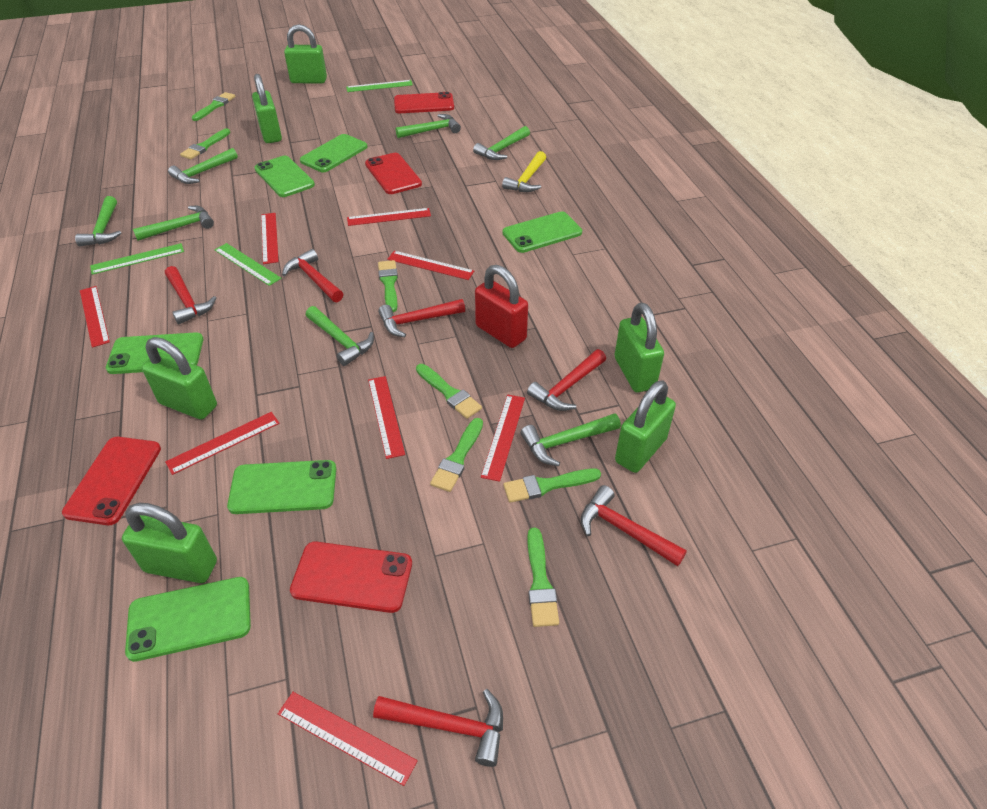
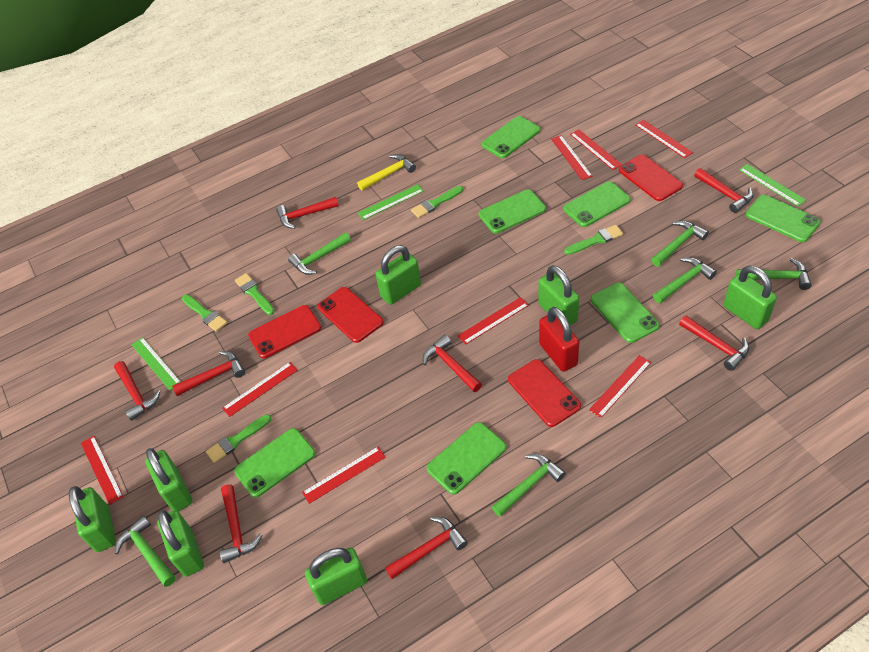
green brush: [180,128,230,159] [192,92,235,121] [378,260,398,312] [416,364,482,419] [430,418,483,492] [503,468,601,503] [527,527,559,627] = 7 -> [182,295,227,332] [206,414,271,463] [235,273,275,315] [411,186,463,218] [564,225,623,255] = 5
green hammer: [75,196,122,246] [133,206,214,241] [168,148,238,184] [306,306,374,366] [396,114,461,138] [473,126,530,160] [521,413,621,466] = 7 -> [115,515,176,587] [288,232,351,275] [492,454,566,517] [651,220,709,266] [653,257,717,303] [736,258,812,290] = 6
green padlock: [122,503,217,583] [142,337,217,420] [252,74,282,143] [284,24,327,84] [614,303,664,392] [615,380,676,473] = 6 -> [69,486,116,552] [145,448,192,512] [157,510,204,577] [305,548,367,605] [376,245,421,305] [538,265,579,326] [724,266,777,329] = 7
green phone: [106,332,203,374] [125,577,251,662] [227,460,336,514] [254,156,315,197] [300,134,368,172] [503,211,582,253] = 6 -> [234,428,315,498] [426,422,506,495] [479,189,546,234] [481,116,540,158] [563,181,631,227] [591,283,660,343] [746,195,821,242] = 7
red hammer: [165,266,216,325] [282,249,343,302] [373,689,503,767] [378,299,465,337] [527,349,606,411] [581,485,687,566] = 6 -> [114,361,160,421] [172,351,245,396] [220,484,262,563] [276,197,339,229] [385,517,468,579] [423,335,482,392] [679,316,749,371] [694,168,753,213] = 8

